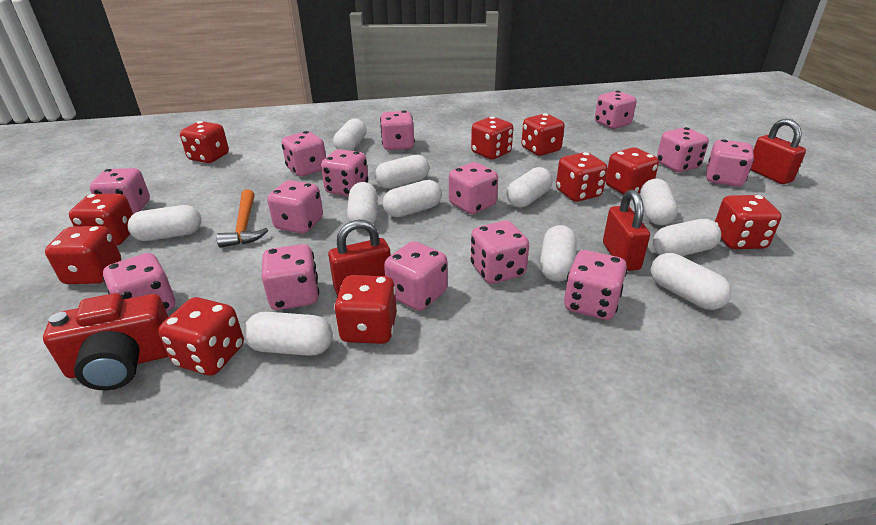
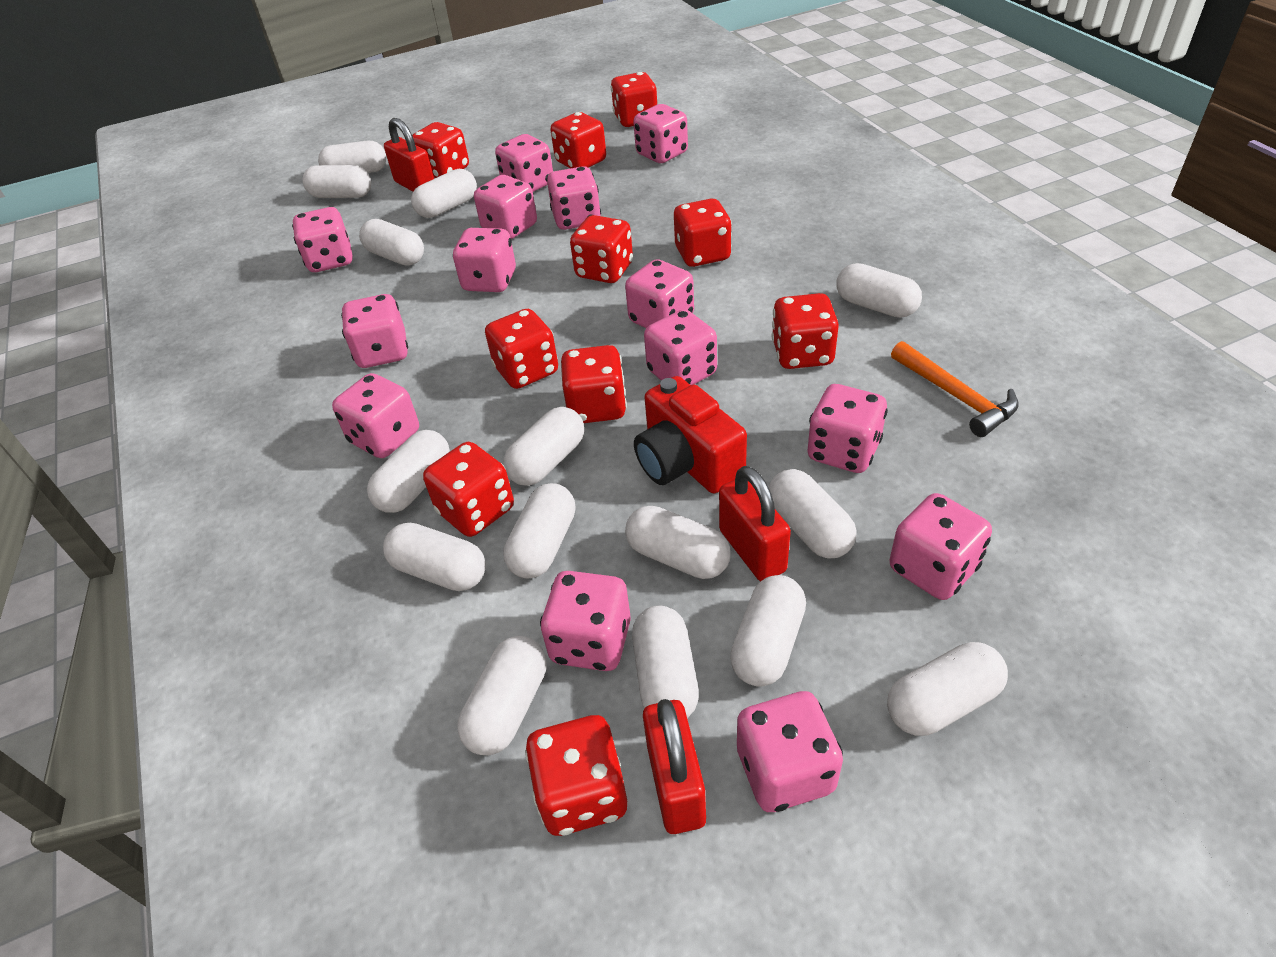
white capsule: [127,205,201,241] [243,312,333,356] [333,119,366,151] [347,182,377,224] [375,155,429,188] [383,180,442,217] [506,167,553,208] [540,225,577,282] [640,179,678,225] [650,253,732,310] [653,219,721,256] = 11 -> [303,165,371,198] [318,141,387,173] [359,219,424,266] [367,430,450,513] [383,523,486,591] [411,169,477,218] [458,636,547,756] [503,407,584,486] [503,483,575,579] [625,506,731,579] [632,606,699,718] [730,575,806,687] [769,469,857,559] [837,263,922,318] [887,642,1008,736] = 15

